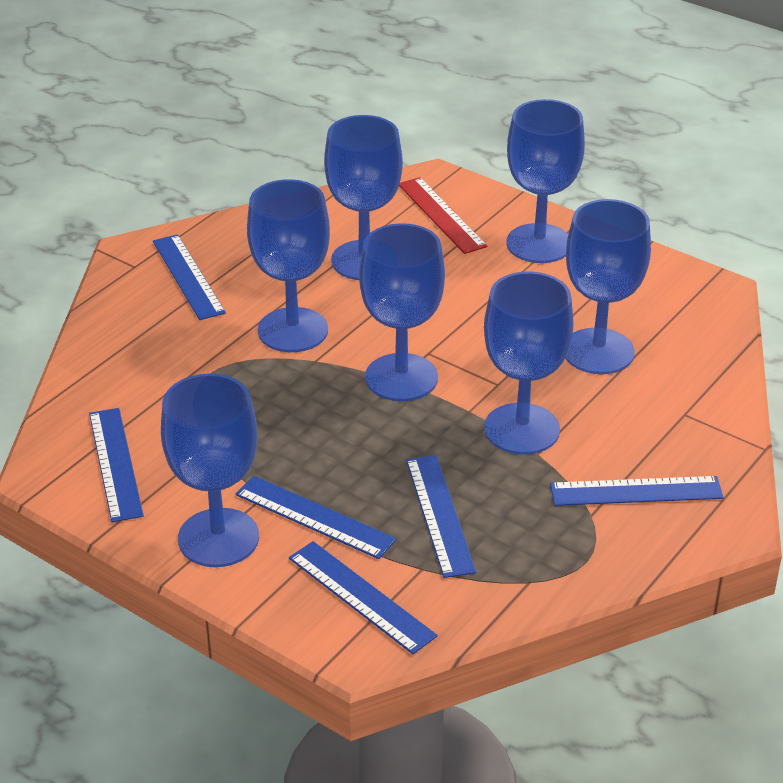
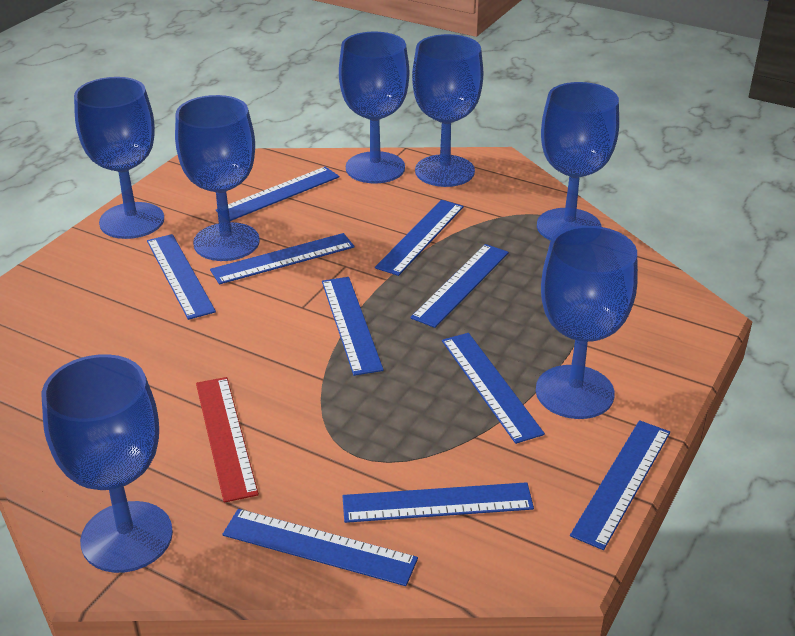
blue ruler: [89,408,144,522] [153,234,226,320] [235,476,396,559] [289,541,438,654] [406,455,476,578] [550,476,724,506] = 6 -> [147,234,216,320] [210,233,355,284] [216,167,340,221] [222,509,418,586] [322,277,384,376] [342,482,534,523] [375,200,464,276] [410,244,509,328] [442,333,545,444] [570,420,670,550] = 10

